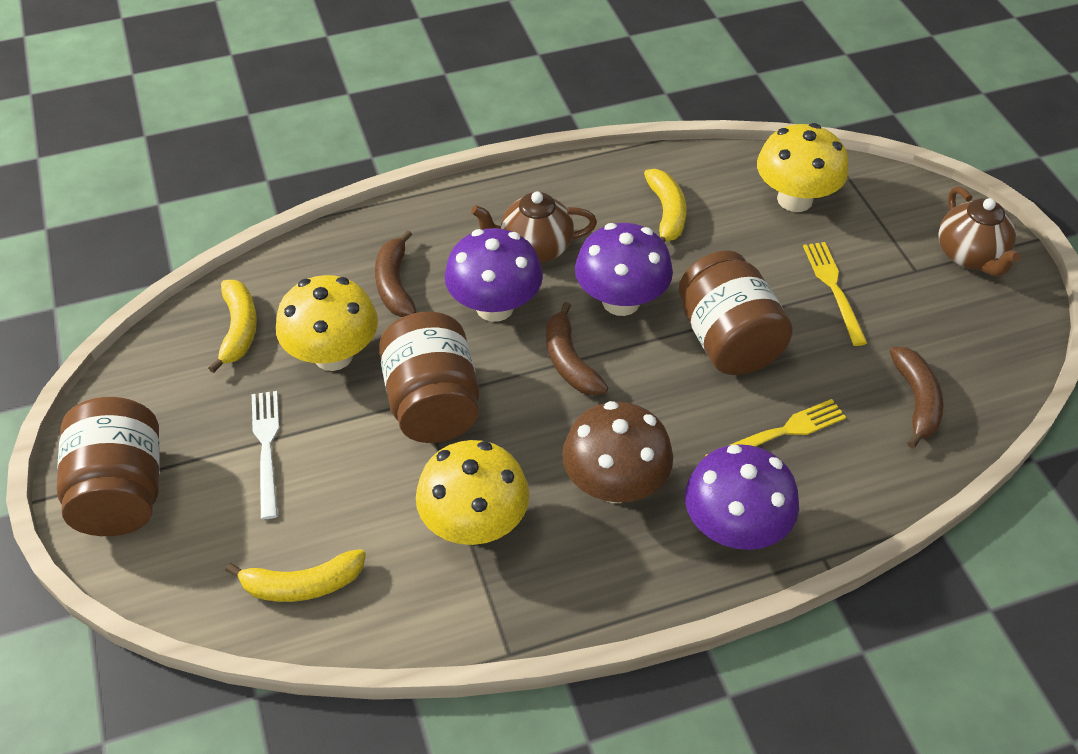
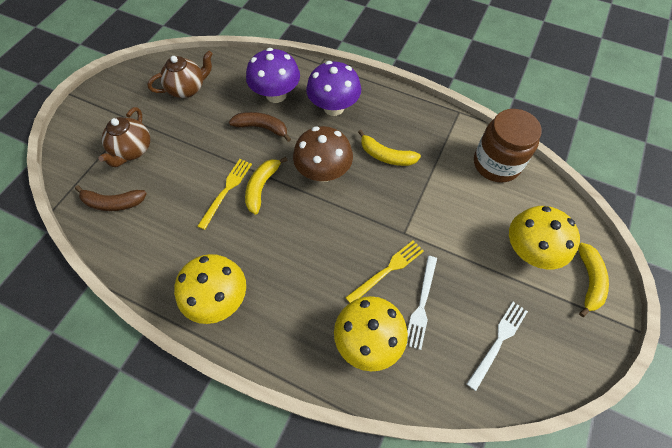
brown banana: [375,230,417,317] [546,302,608,396] [889,347,943,449] = 3 -> [75,186,147,211] [229,112,291,142] = 2
brown jar: [57,397,160,536] [379,312,479,443] [679,250,793,375] = 3 -> [474,109,542,183] = 1
purple mushroom: [445,228,543,322] [575,223,673,316] [685,444,799,550] = 3 -> [246,48,300,103] [306,61,361,116] = 2
white fork: [252,391,279,519] = 1 -> [406,256,437,350] [467,302,528,391] = 2

